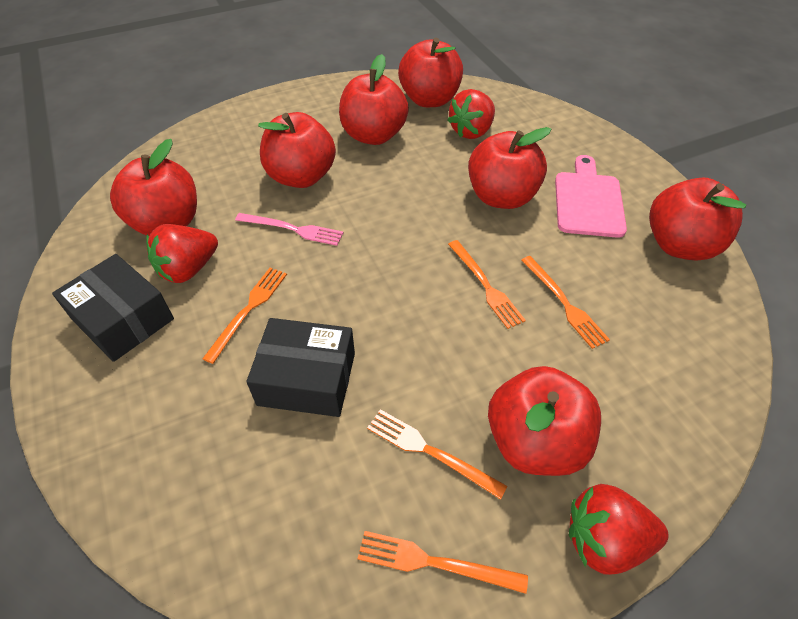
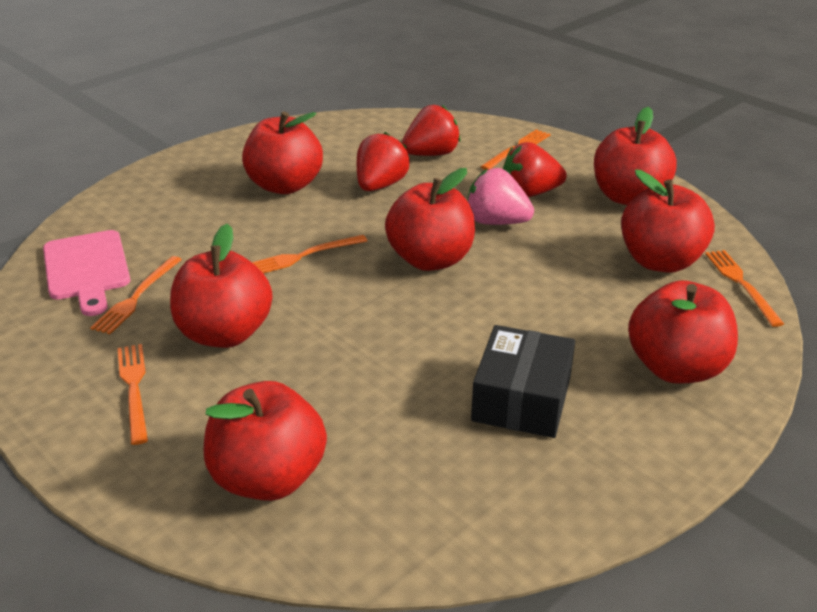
black box: [52,254,174,362] [246,318,355,417] = 2 -> [471,325,575,438] = 1
pink fork: [235,213,344,246] = 1 -> none = 0
pink strawberry: none = 0 -> [467,168,534,225] = 1

